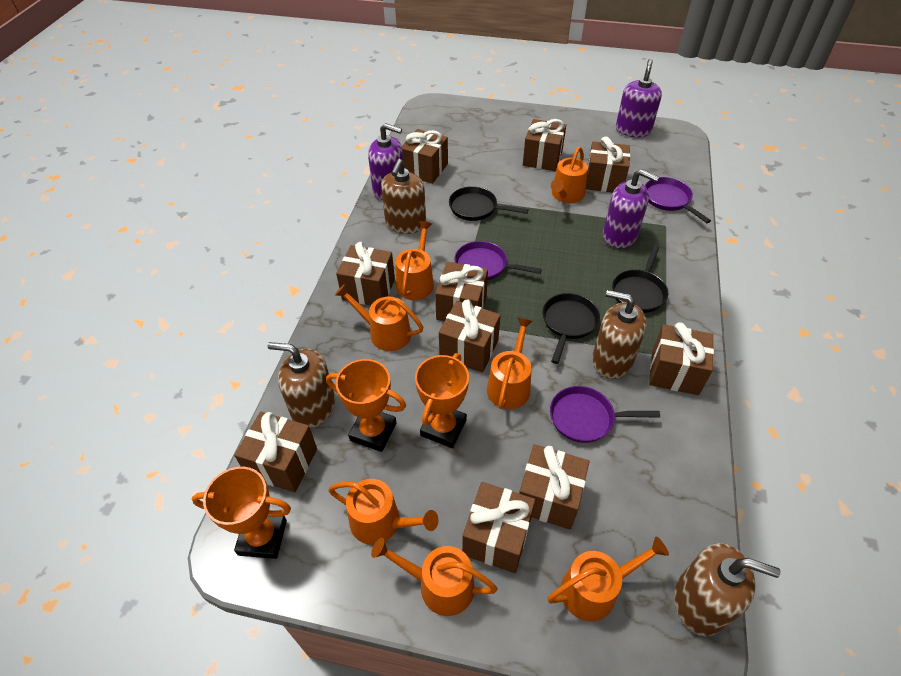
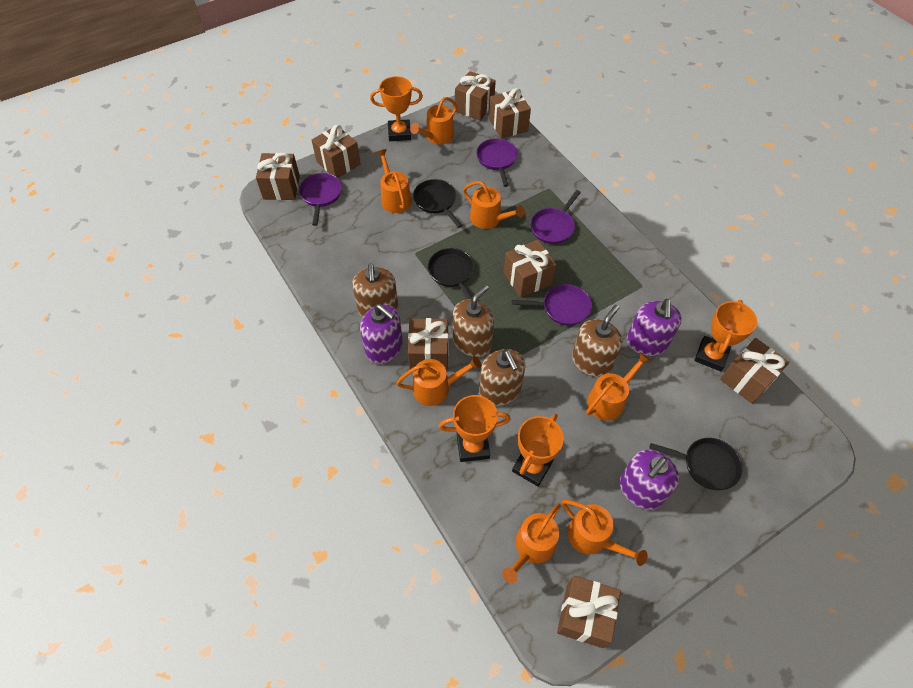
brown gift: [234,412,317,492] [336,242,395,305] [402,129,448,184] [435,262,488,321] [439,299,501,373] [462,482,535,573] [519,444,589,530] [523,119,566,171] [586,136,630,192] [649,322,714,395] = 10 -> [256,153,300,200] [312,125,361,178] [408,318,449,371] [455,71,496,121] [489,88,531,139] [504,240,556,298] [557,576,621,648] [720,338,790,404] = 8
orange trophy: [192,467,291,559] [326,359,406,452] [415,353,469,448] = 3 -> [370,76,423,141] [439,395,511,462] [512,413,564,487] [695,300,757,371] = 4
purple pan: [454,241,542,280] [550,386,660,443] [645,177,711,223] = 3 -> [299,173,342,226] [476,138,518,187] [512,284,592,325] [530,190,581,244] = 4

